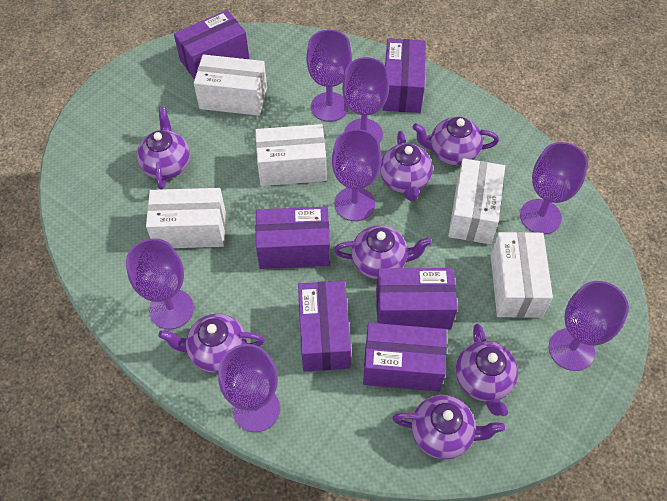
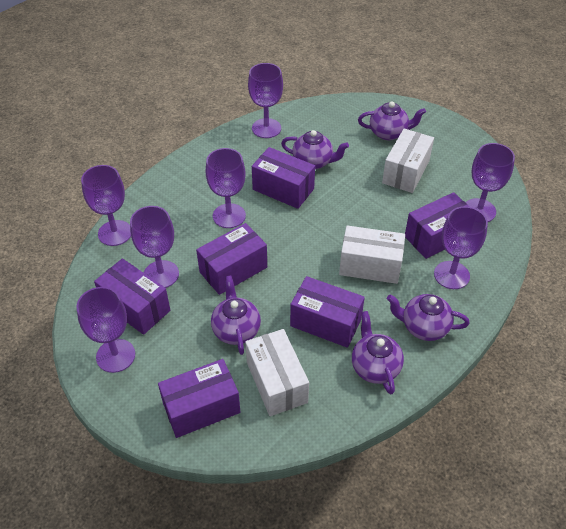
purple teapot: [137,106,190,190] [158,313,265,373] [334,225,432,279] [380,131,433,201] [392,395,505,460] [413,117,499,166] [456,324,518,416] = 7 -> [211,276,261,355] [281,130,349,170] [352,311,404,394] [358,101,426,140] [387,294,469,341] = 5
white box: [146,188,226,248] [194,54,267,116] [255,124,327,186] [448,158,505,244] [491,232,553,318] = 5 -> [245,329,309,416] [339,225,405,284] [382,128,434,193] = 3

